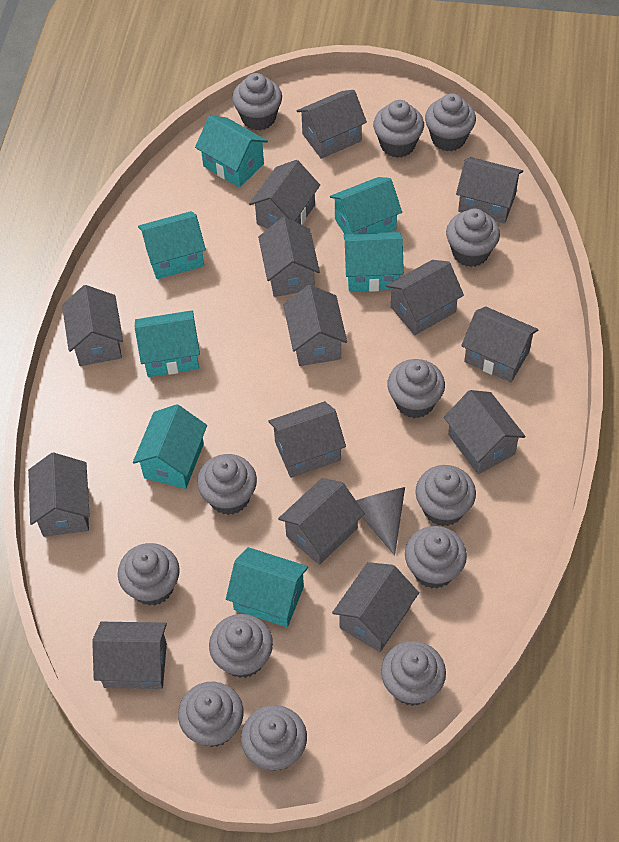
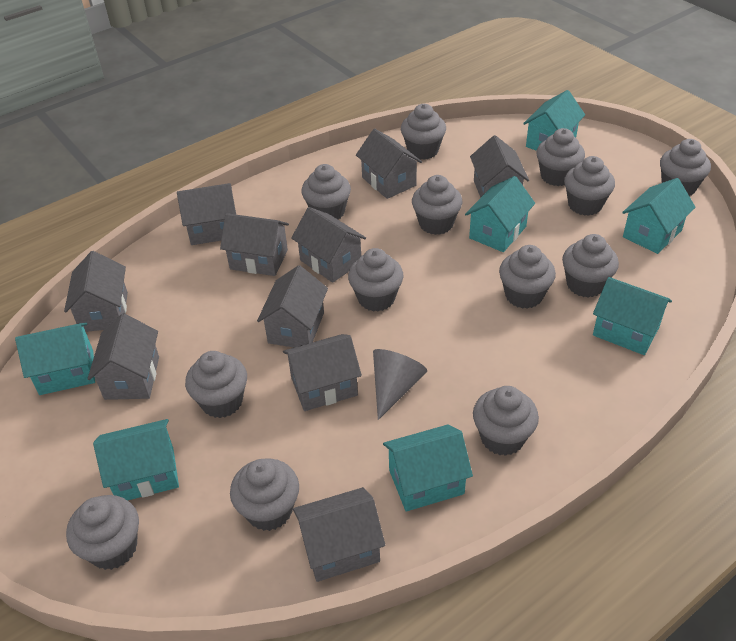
grey house: [28,452,90,537] [62,285,123,366] [92,622,167,689] [249,160,320,229] [258,217,320,297] [268,401,346,478] [278,478,365,565] [283,285,347,366] [297,90,367,159] [332,562,419,652] [386,260,464,335] [444,390,526,474] [456,157,523,224] [461,306,539,382] = 14 -> [64,251,128,332] [88,313,159,400] [177,183,236,245] [220,213,289,276] [257,265,328,347] [283,334,362,411] [291,207,366,283] [293,487,385,582] [356,129,422,199] [470,135,529,198] = 10

